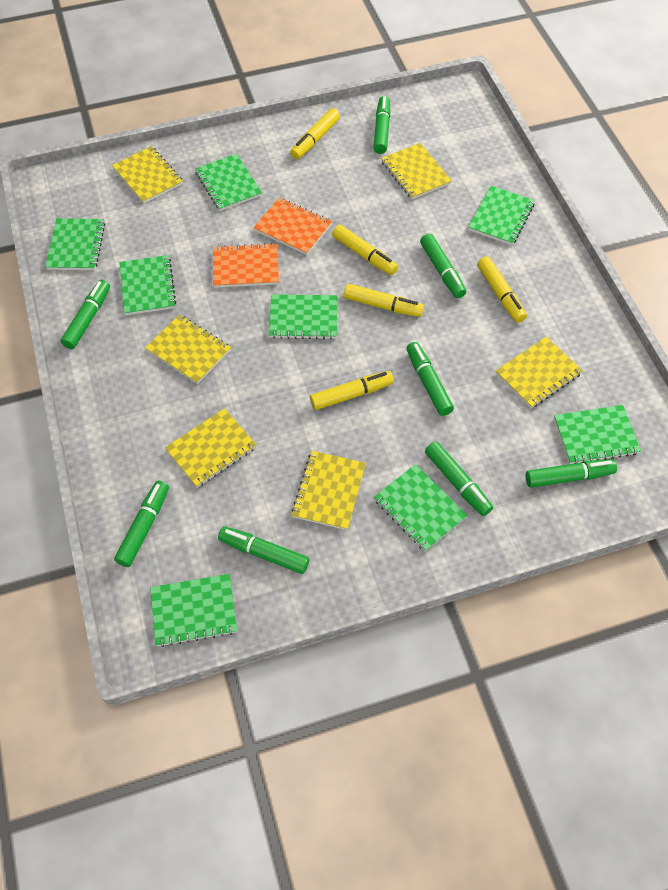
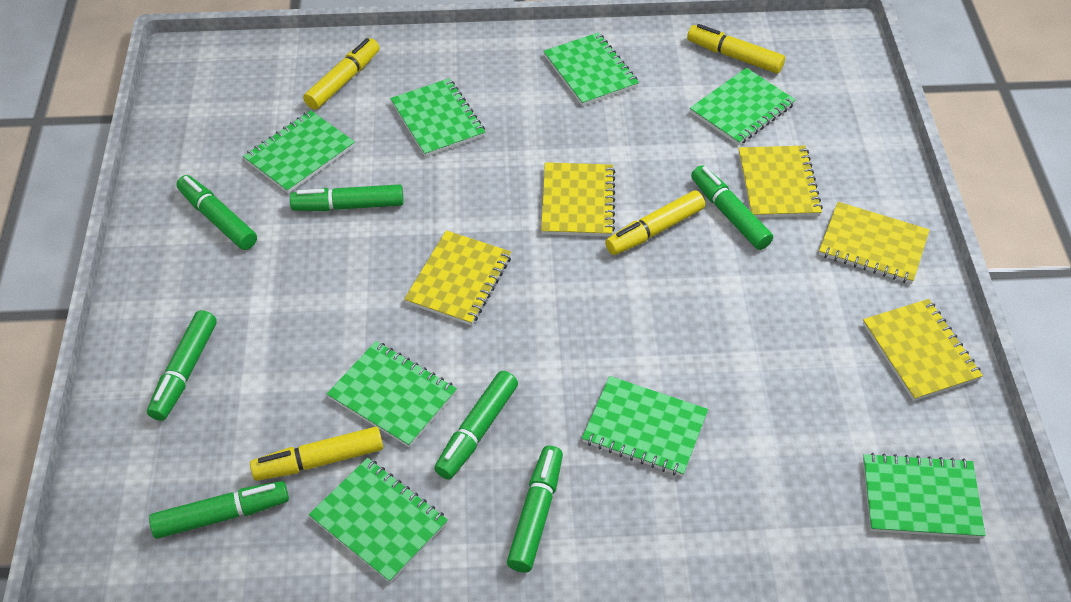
green marker: [61,280,110,349] [114,481,169,567] [218,526,309,574] [373,96,391,154] [406,342,454,416] [420,234,466,298] [425,441,493,516] [526,459,617,488] = 8 -> [147,310,217,421] [149,481,289,539] [176,175,257,250] [290,184,403,211] [434,371,518,479] [507,445,563,573] [691,165,773,250] = 7
orange notebook: [213,243,279,288] [253,198,332,255] = 2 -> none = 0
yellow marker: [290,108,340,159] [310,371,394,410] [332,225,398,275] [344,284,424,317] [477,256,527,323] = 5 -> [250,427,383,481] [303,38,380,110] [605,190,705,255] [687,24,785,74] = 4
yellow notebook: [112,146,183,204] [145,314,231,384] [165,408,257,488] [291,451,366,530] [381,143,452,199] [495,337,583,408] = 6 -> [404,230,511,326] [541,162,615,237] [739,146,823,218] [819,202,930,284] [863,299,983,401] = 5

